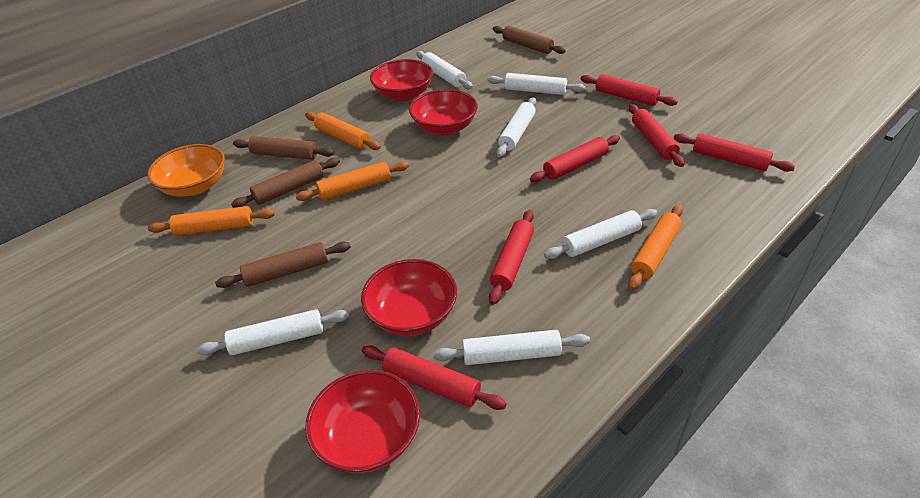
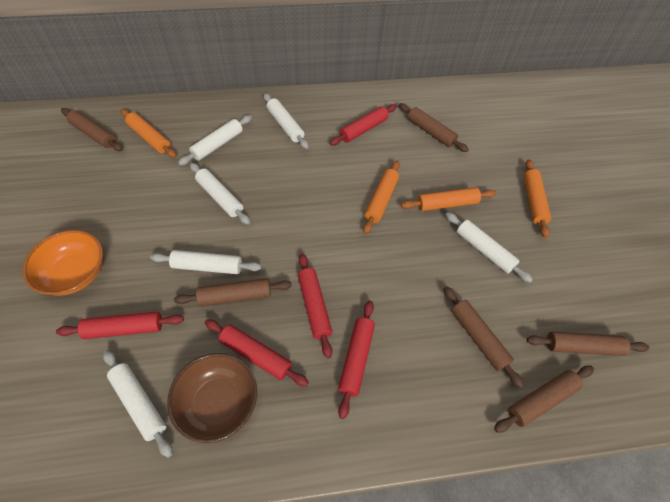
brown bowl: none = 0 -> [167,353,257,443] = 1
brown rolling pin: [215,242,351,288] [231,158,340,208] [233,136,334,160] [493,25,566,54] = 4 -> [61,108,123,151] [174,278,292,307] [399,103,469,152] [444,286,524,388] [494,366,594,433] [527,331,649,356] = 6
red bowl: [305,370,420,473] [361,259,457,336] [370,59,433,101] [409,89,478,135] = 4 -> none = 0
red rolling pin: [362,345,506,410] [489,210,534,305] [530,135,620,182] [581,74,678,106] [629,104,685,167] [674,134,795,172] = 6 -> [56,311,184,339] [205,319,309,386] [298,254,333,358] [330,104,397,146] [338,301,375,419] = 5

